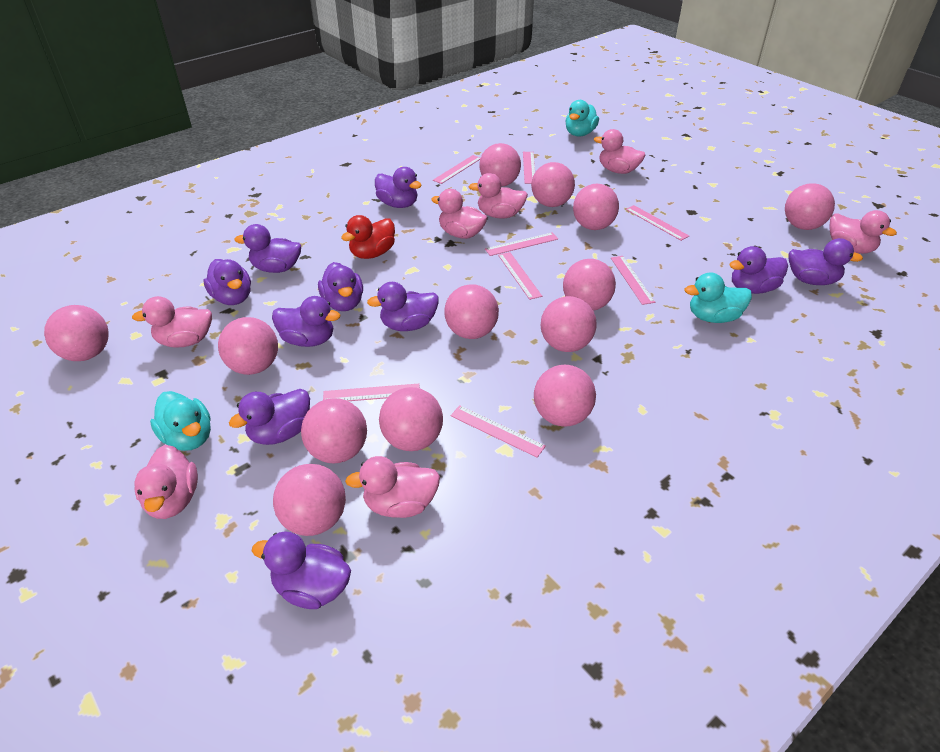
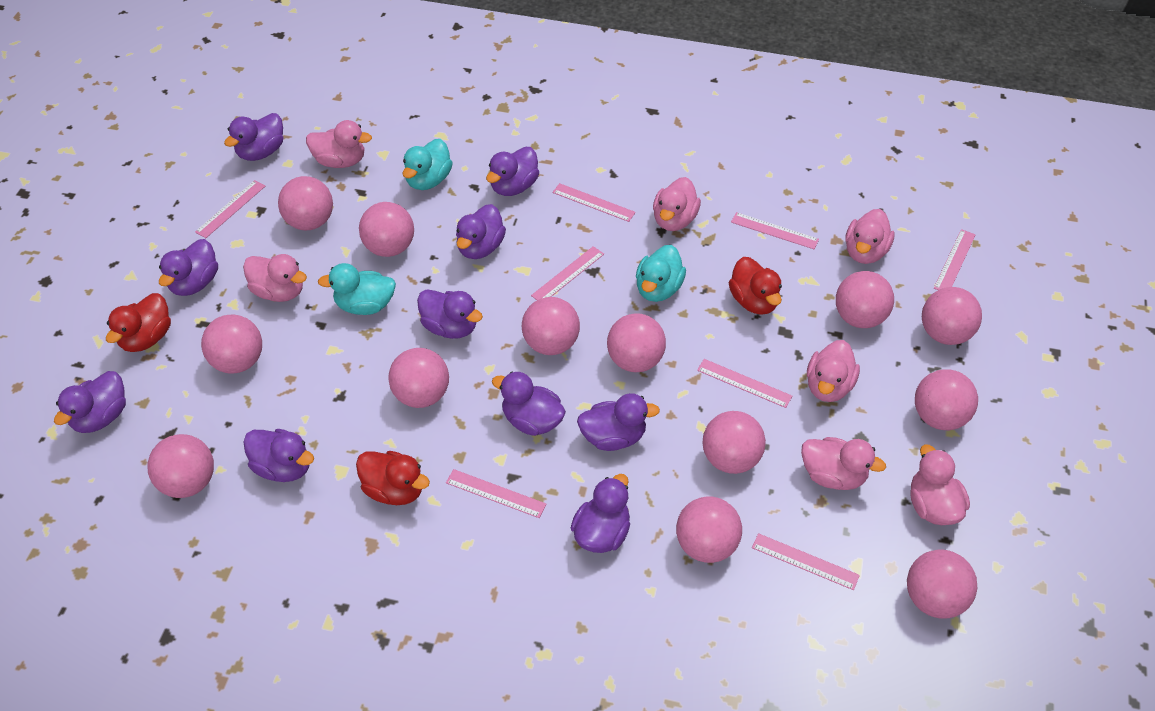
red duck: [341,215,395,259] = 1 -> [106,293,171,352] [356,451,430,505] [729,257,782,315] = 3

